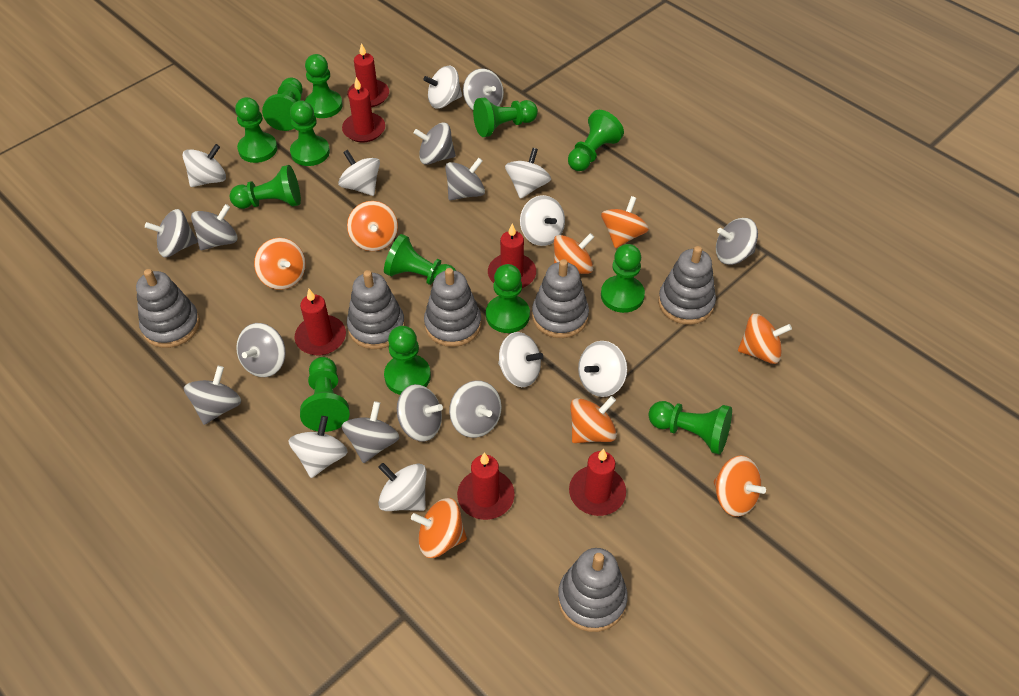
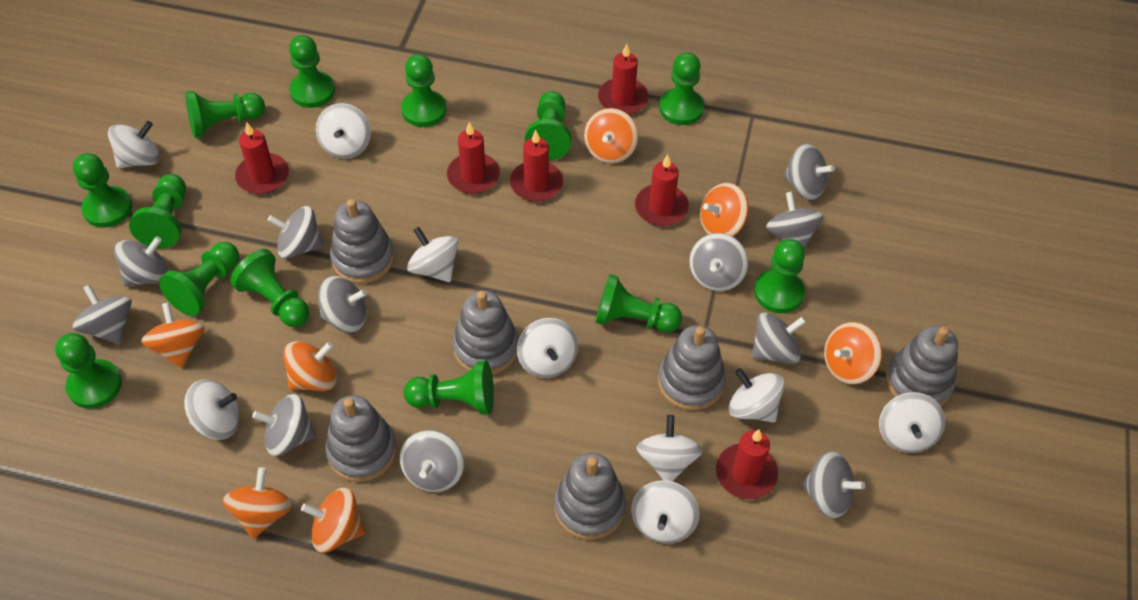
orange spinning top: [254,238,306,290] [347,201,398,251] [411,498,467,558] [554,233,594,274] [570,396,617,443] [601,196,649,248] [714,455,766,517] [738,314,792,364] = 8 -> [141,302,205,368] [223,467,292,539] [283,341,337,391] [301,487,365,553] [584,108,638,164] [700,183,748,237] [824,322,882,385] = 7

